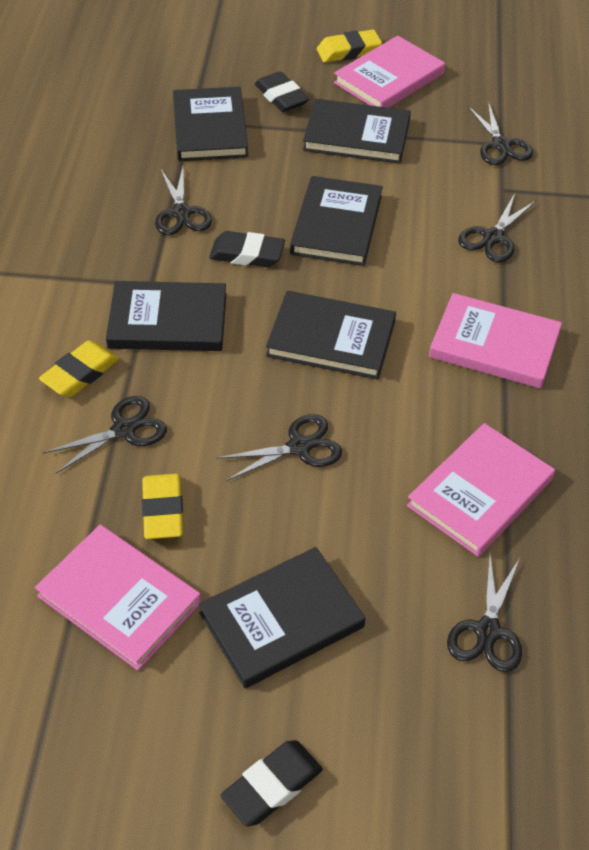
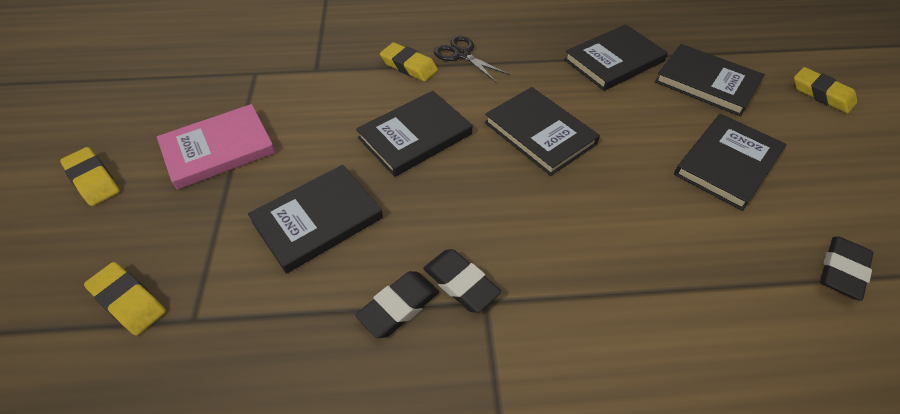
black scissors: [43,396,167,474] [155,167,212,235] [216,414,342,481] [447,554,522,672] [458,193,536,262] [468,101,533,165] = 6 -> [434,36,510,82] = 1
pink book: [35,525,201,670] [334,36,445,108] [407,423,555,557] [429,293,562,389] = 4 -> [157,104,276,190] = 1
yellow eraser: [39,341,119,397] [142,474,183,539] [317,29,382,63] = 3 -> [60,147,120,206] [84,262,166,336] [380,42,438,82] [794,67,857,114] = 4

